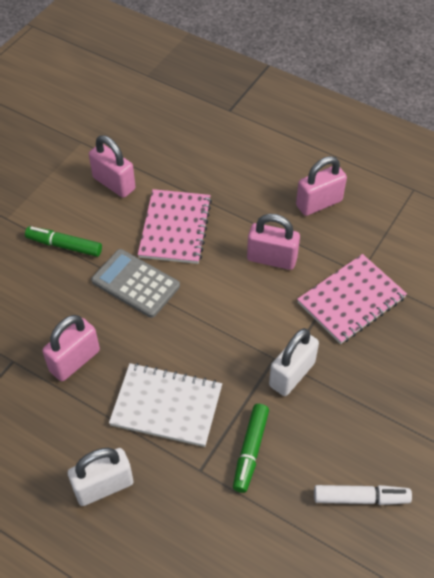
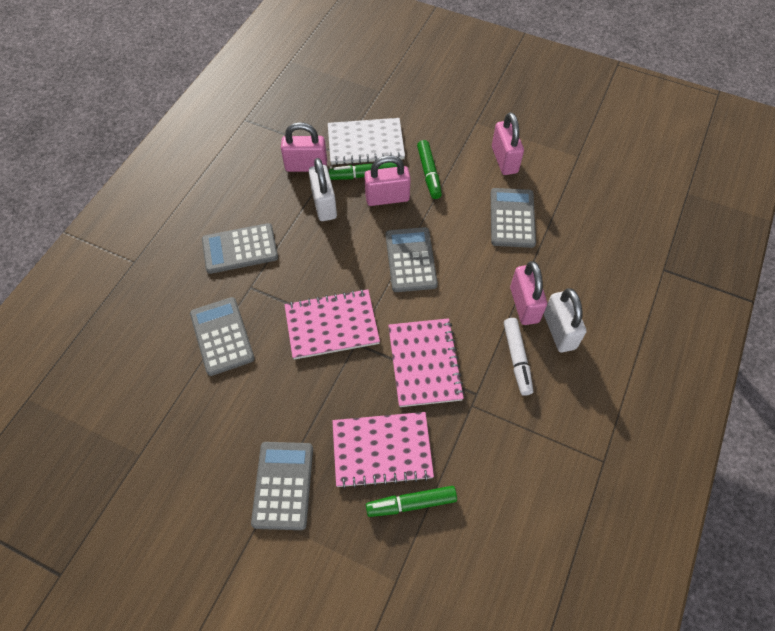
green marker: [25,226,102,257] [233,404,269,493] = 2 -> [329,163,397,180] [366,486,457,517] [417,140,442,199] = 3
grey calculator: [91,249,180,318] = 1 -> [190,297,255,376] [202,223,278,274] [251,442,313,530] [386,227,438,292] [491,188,536,248] = 5
pink notebook: [138,189,212,264] [297,254,407,344] = 2 -> [284,289,380,360] [332,412,434,489] [388,318,465,407] = 3

